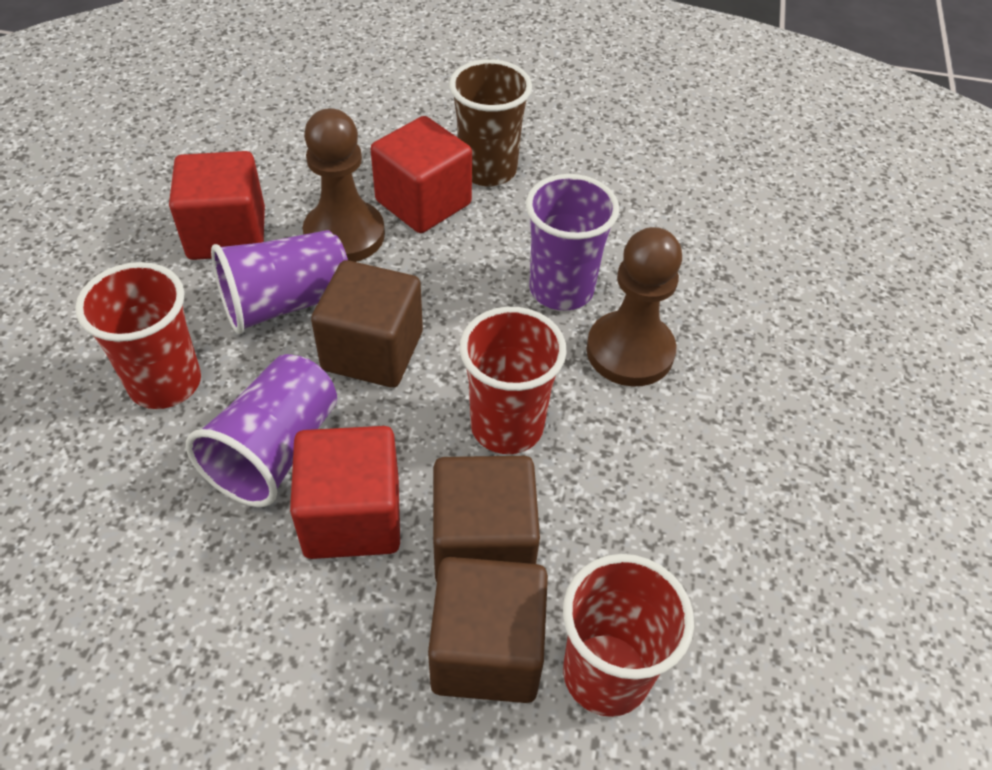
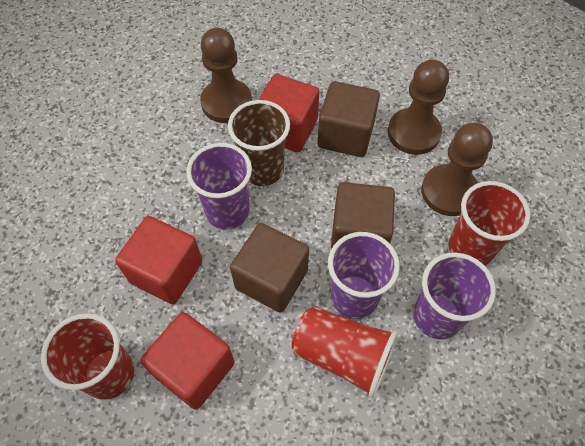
brown pawn: [303,108,385,262] [586,227,682,387] = 2 -> [200,28,252,123] [388,60,449,155] [421,123,493,216] = 3

